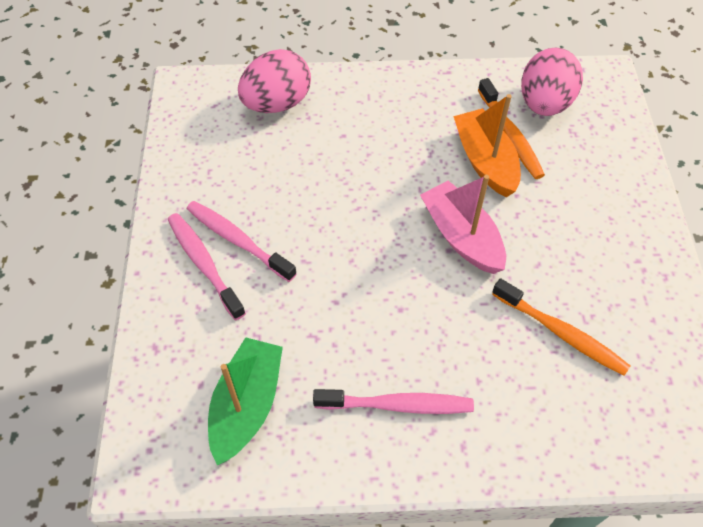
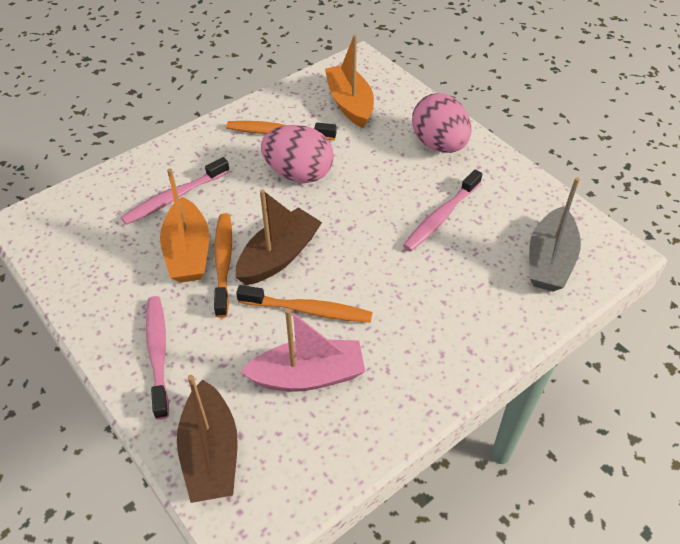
brown boat: none = 0 -> [177,375,238,503] [236,189,322,285] = 2
green boat: [208,337,283,465] = 1 -> none = 0
grey boat: none = 0 -> [529,177,581,292] = 1
orange boat: [453,94,521,197] = 1 -> [160,168,209,283] [325,35,374,128] = 2
orange toothbrush: [478,78,545,179] [492,278,630,376] = 2 -> [214,213,232,318] [226,121,337,140] [236,285,373,323] = 3

